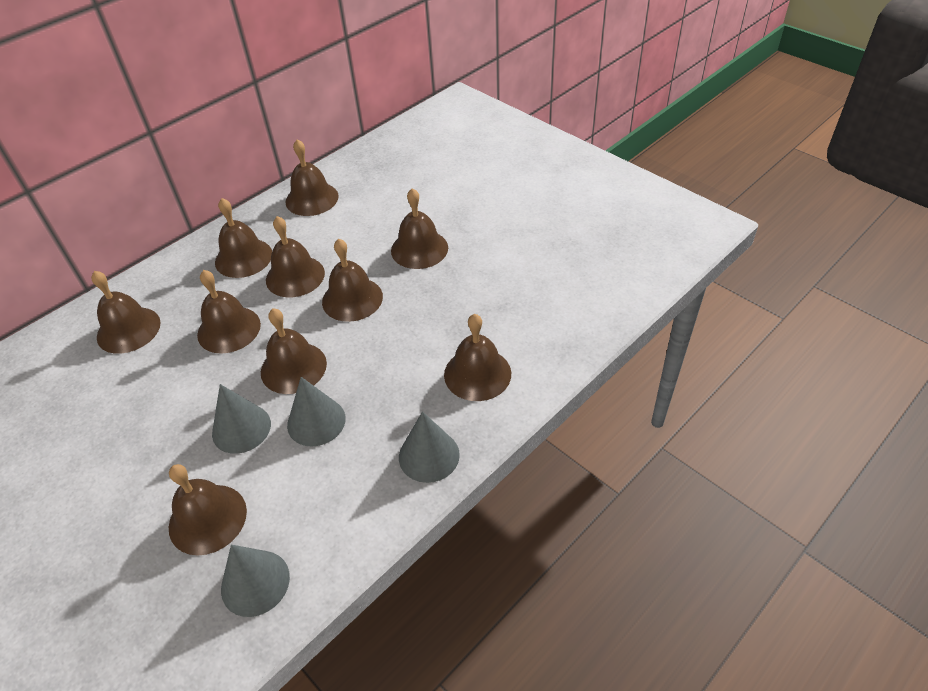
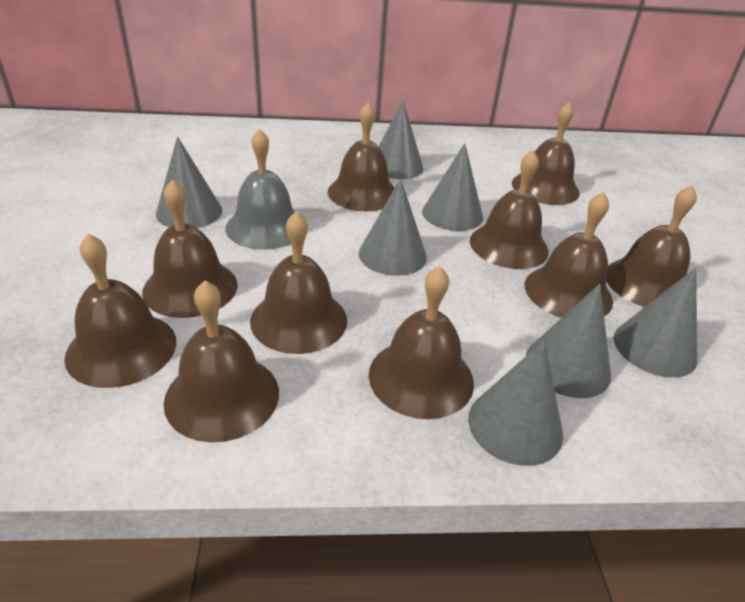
grey bell: none = 0 -> [225,128,295,250] = 1
grey cone: [212,384,271,454] [221,545,290,617] [287,377,346,446] [399,411,460,483] = 4 -> [156,136,222,228] [359,178,427,276] [379,100,423,179] [422,143,483,231] [468,340,563,466] [526,284,611,398] [613,268,697,377] = 7

